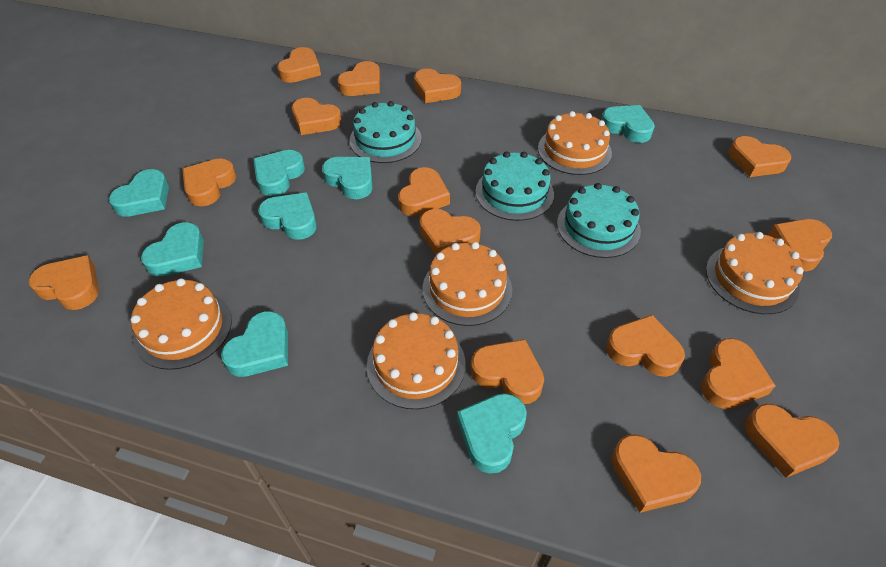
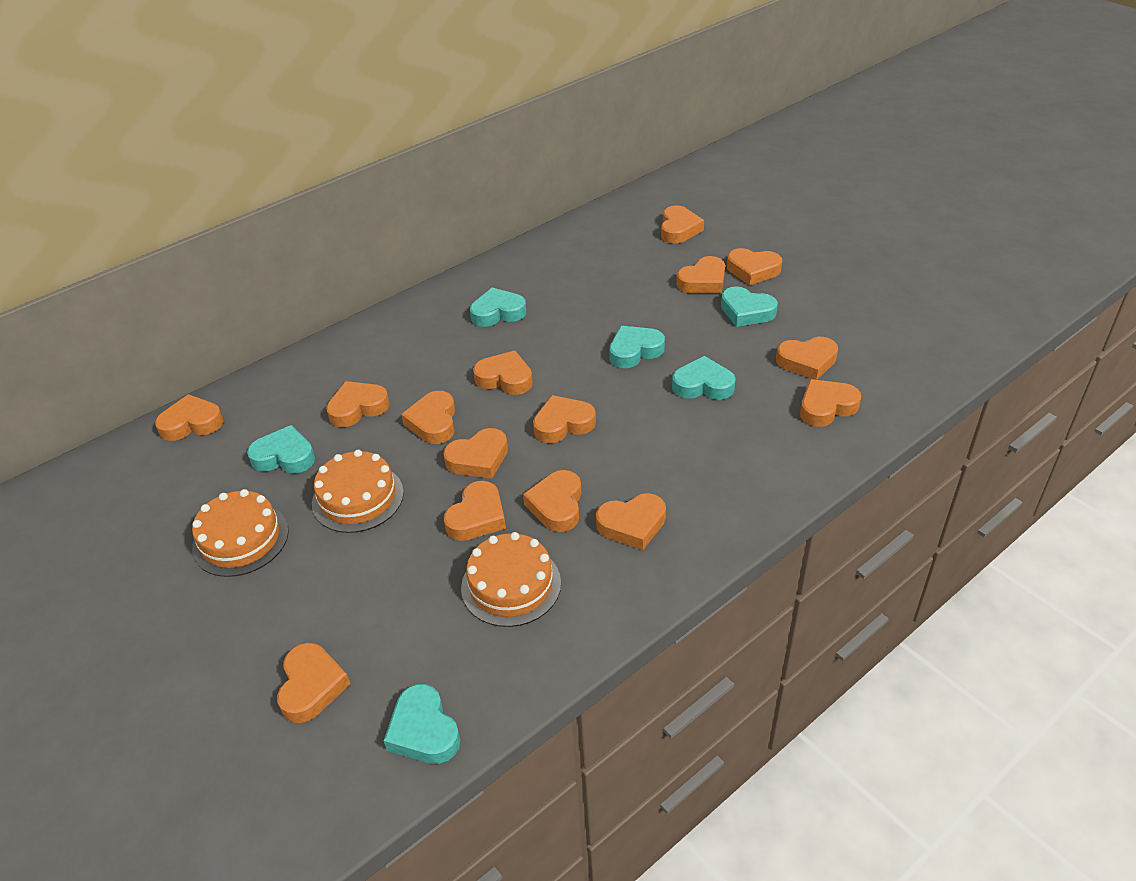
orange cake: [131,278,232,370] [367,312,466,409] [422,242,512,326] [538,111,612,175] [706,232,803,314] = 5 -> [192,489,289,577] [312,450,404,533] [461,532,561,627] = 3
turquoise cake: [349,101,422,163] [475,151,554,221] [557,183,641,258] = 3 -> none = 0
turquoise heart: [109,169,169,217] [141,222,204,277] [221,311,288,377] [253,150,305,196] [258,193,317,240] [322,157,373,199] [457,393,527,474] [601,105,655,143] = 8 -> [247,425,315,474] [384,684,460,764] [470,288,526,327] [609,326,665,368] [672,356,736,400] [721,286,778,327] = 6

